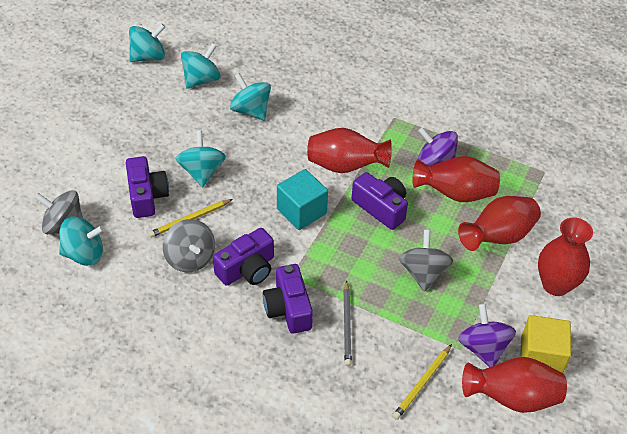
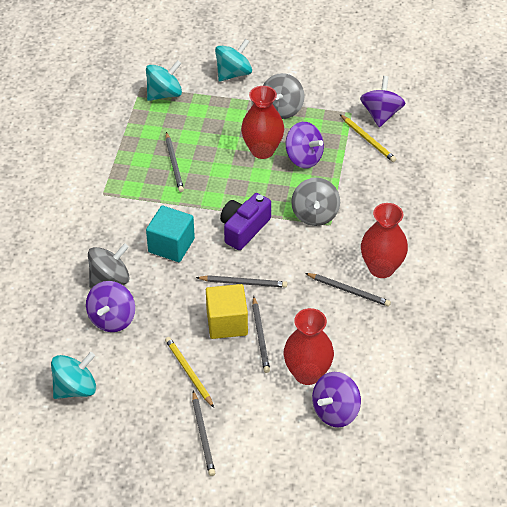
grey pencil: [343,280,352,366] = 1 -> [165,132,184,192] [192,390,215,476] [196,275,287,288] [252,296,270,373] [305,273,391,307] = 5
purple camera: [126,156,169,218] [213,228,274,286] [263,264,313,334] [352,172,408,230] = 4 -> [220,193,271,250] = 1
purple spinning top: [418,127,458,165] [458,304,516,367] = 2 -> [86,281,135,332] [286,122,324,168] [312,372,361,427] [360,76,405,127] = 4
red vase: [307,128,392,173] [412,156,500,202] [458,196,541,251] [462,357,567,413] [538,217,593,296] = 5 -> [241,86,284,159] [284,308,334,385] [361,203,408,278] = 3
turquoise spinning top: [59,217,105,266] [129,23,165,62] [176,130,226,187] [181,43,221,89] [230,73,271,121] = 5 -> [51,352,96,399] [146,60,182,101] [215,39,252,82] = 3

